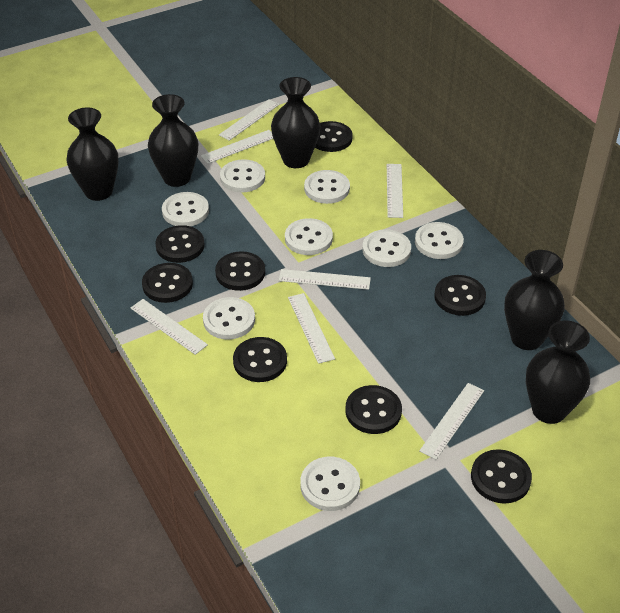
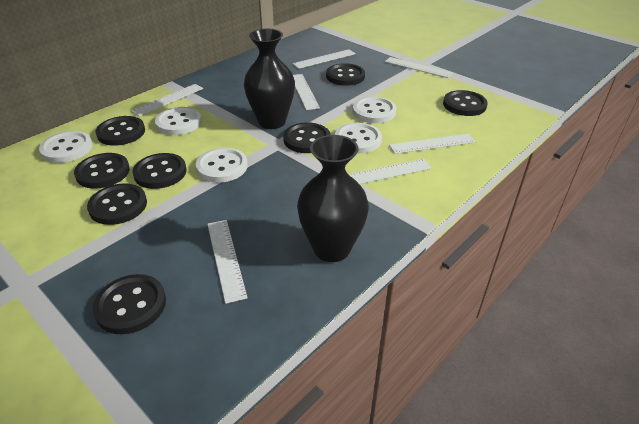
black vase: [66,107,118,201] [148,94,198,187] [271,77,320,168] [504,250,565,350] [526,321,590,424] = 5 -> [244,29,295,129] [297,135,369,262] = 2
white button: [162,192,209,226] [203,297,255,339] [220,159,265,193] [285,218,333,255] [300,457,360,511] [304,170,350,204] [362,229,411,267] [415,222,464,259] = 8 -> [39,131,93,163] [155,107,202,135] [196,148,248,183] [335,123,382,153] [352,96,396,123] = 5

